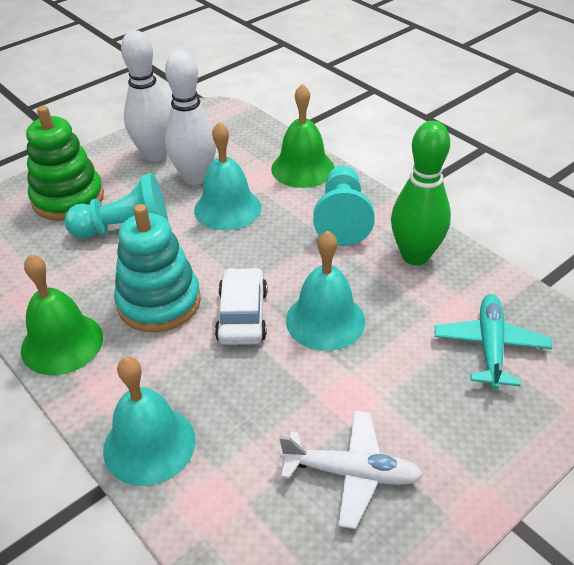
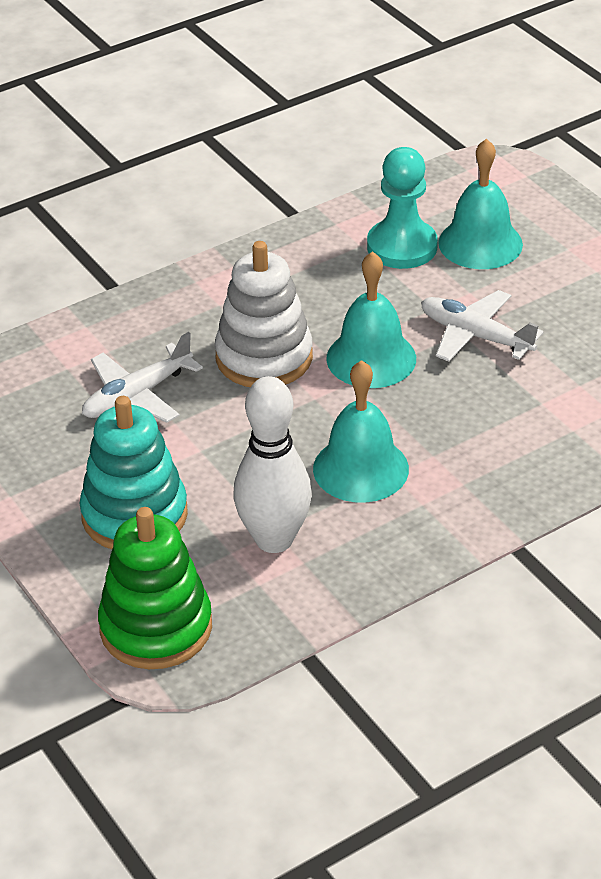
green bell: [21,254,103,375] [271,84,334,188] = 2 -> none = 0
green bowling pin: [391,121,451,265] = 1 -> none = 0
turquoise pawn: [65,173,168,238] [313,165,375,246] = 2 -> [367,147,438,269] = 1
turquoise plane: [434,294,552,390] = 1 -> none = 0
white bowling pin: [121,30,171,161] [165,51,216,185] = 2 -> [233,376,312,553] = 1
white car: [215,267,267,345] = 1 -> none = 0
white plane: [279,411,423,529] = 1 -> [82,332,203,423] [421,290,544,362] = 2
white stacking toy: none = 0 -> [215,241,313,387] = 1

